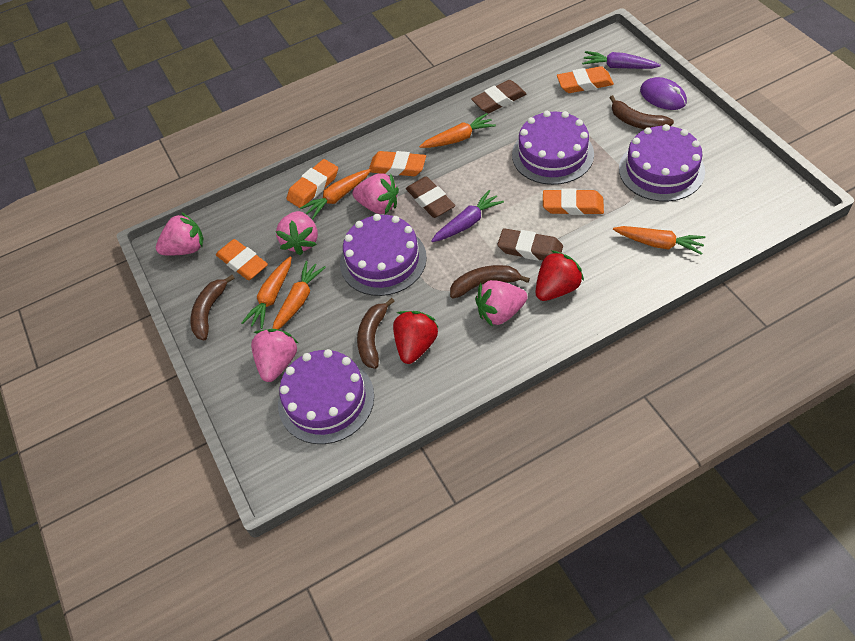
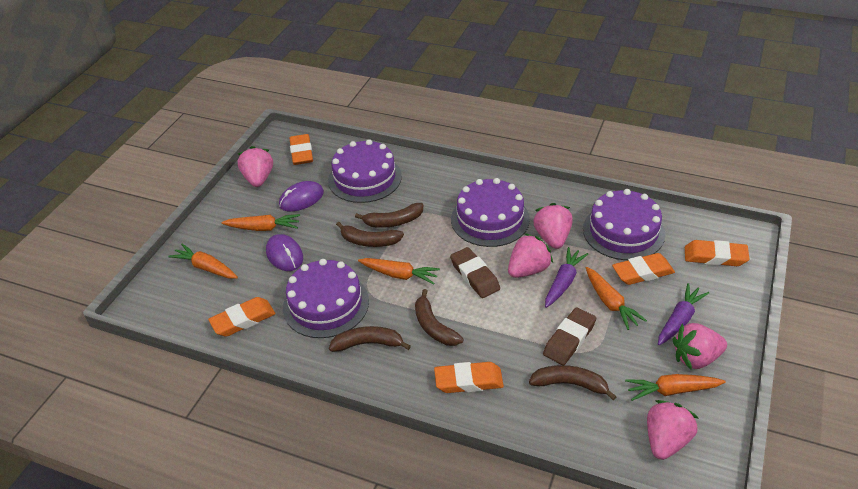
brown banana: [191,275,235,340] [357,298,395,369] [450,265,530,299] [609,95,674,129] = 4 -> [329,326,411,352] [336,222,404,247] [355,203,423,228] [415,289,464,346] [529,365,617,400] = 5
brown eraser: [406,176,455,218] [471,80,527,113] [498,228,563,261] = 3 -> [450,247,500,298] [543,307,596,365] = 2
purple mouse: [640,77,687,110] = 1 -> [266,234,303,271] [279,181,324,211] = 2
red strawberry: [393,311,439,364] [536,250,584,301] = 2 -> none = 0

